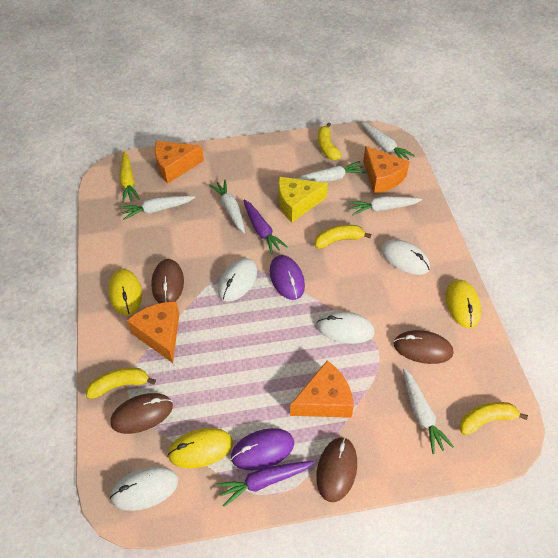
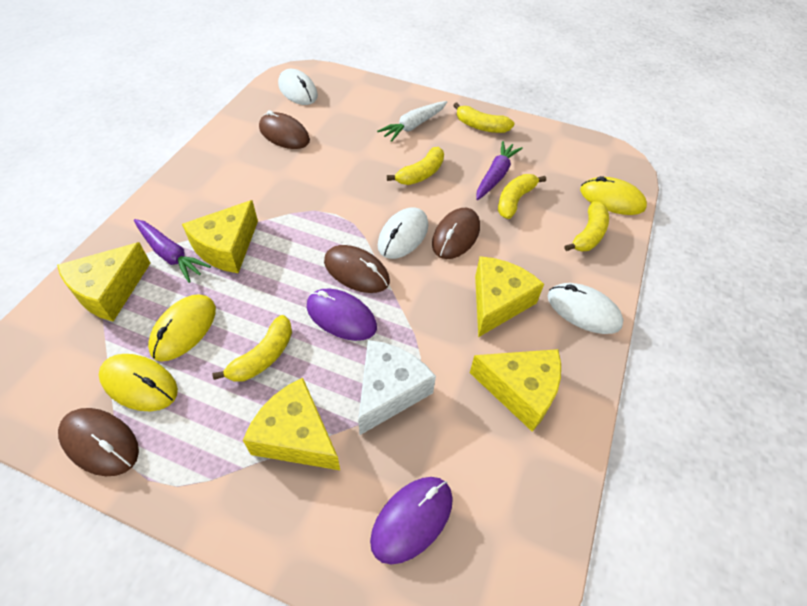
orange cheese: [127,301,179,363] [155,141,204,184] [290,361,354,418] [363,146,410,194] = 4 -> none = 0
white carrot: [120,196,195,220] [209,180,245,233] [297,161,366,182] [348,196,423,215] [362,122,415,160] [403,369,454,454] = 6 -> [377,101,447,142] = 1
white cheese: none = 0 -> [358,340,436,435] = 1
white mouse: [110,466,178,511] [218,258,257,302] [316,311,375,344] [381,239,430,275] = 4 -> [278,69,318,105] [378,207,428,259] [548,283,623,334] = 3
yellow banana: [86,368,156,399] [315,225,372,249] [318,122,342,160] [459,402,528,435] = 4 -> [212,315,292,382] [387,147,444,185] [453,103,514,133] [498,174,546,219] [565,201,609,251] = 5
yellow carrot: [119,151,140,203] = 1 -> none = 0
yellow cheese: [278,177,328,222] = 1 -> [57,242,150,322] [182,200,258,273] [243,378,340,470] [470,349,561,432] [475,256,544,337] = 5

